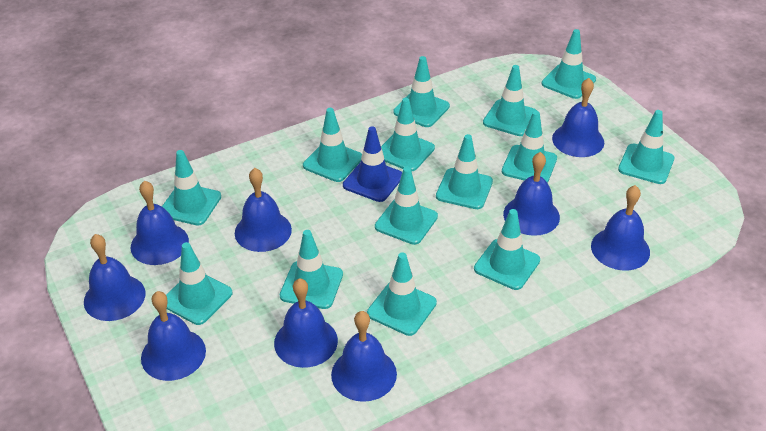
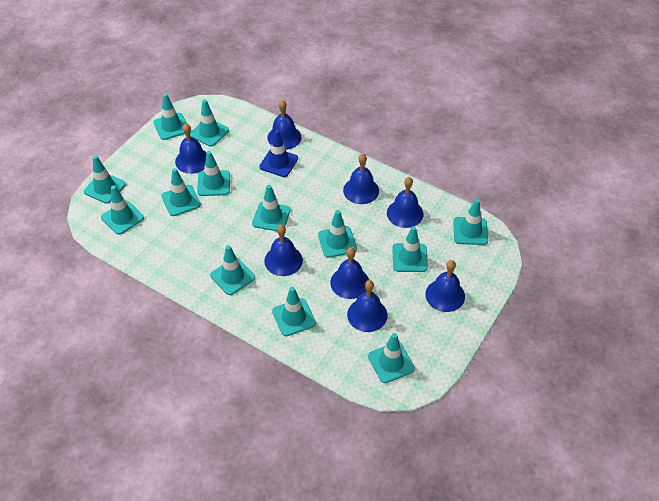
blue bell: [84,234,146,321] [131,180,189,265] [141,291,206,381] [235,168,292,252] [274,278,338,368] [331,311,397,402] [503,152,560,236] [552,78,604,157] [591,185,650,270] = 9 -> [175,123,207,174] [264,225,303,276] [267,100,301,150] [330,247,369,299] [343,154,379,204] [347,280,387,332] [387,177,423,228] [425,260,465,312] = 8
turquoise traffic cone: [162,150,221,226] [166,242,233,325] [280,230,343,309] [303,108,362,182] [367,252,437,336] [375,167,438,245] [381,98,435,171] [393,56,450,127] [436,134,493,209] [474,209,540,290] [483,65,537,136] [502,111,557,183] [541,29,596,99] [618,110,674,184] = 14 -> [84,156,126,204] [101,186,144,235] [154,94,187,140] [161,168,201,216] [190,100,229,147] [197,151,230,196] [210,245,255,295] [252,185,291,231] [272,287,316,336] [318,210,357,258] [368,333,415,383] [392,226,428,272] [453,199,488,245] = 13

